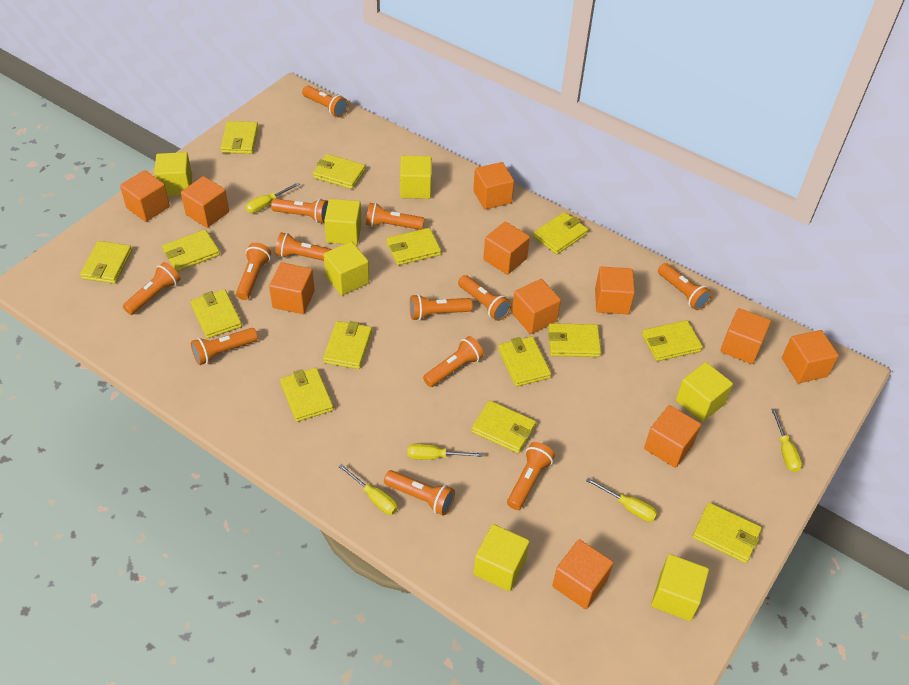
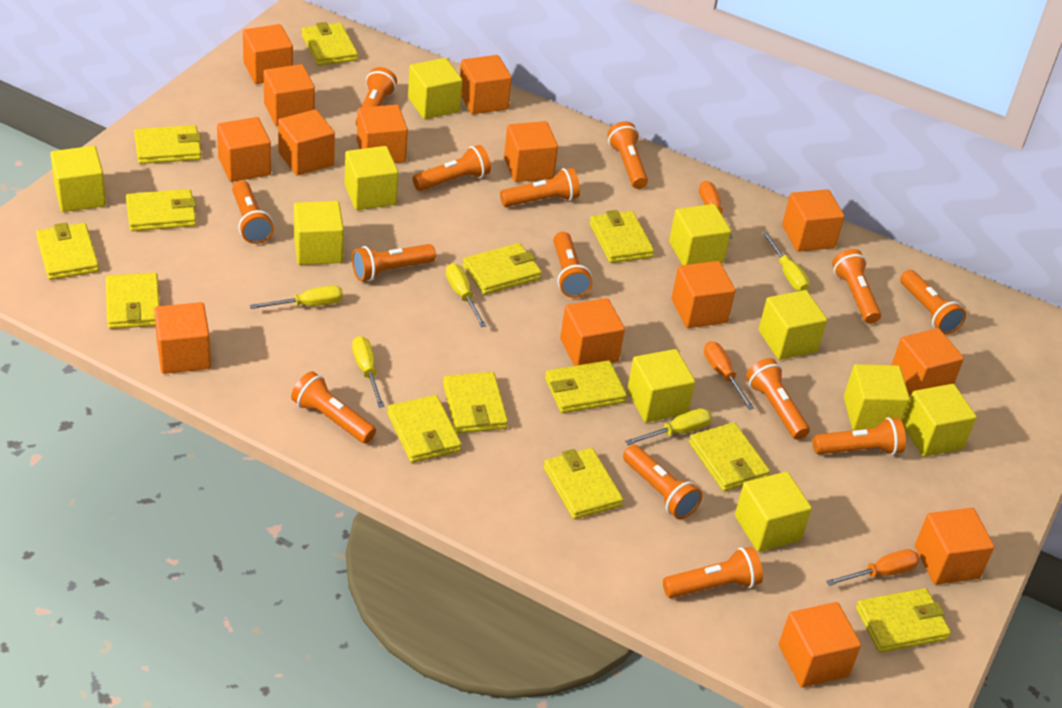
orange cube: [120,170,170,222] [181,176,229,228] [269,262,315,314] [473,162,514,210] [483,221,530,275] [512,279,561,334] [552,539,613,609] [595,267,635,314] [644,405,701,468] [720,308,771,364] [782,330,839,383] = 11 -> [154,302,211,374] [217,117,271,182] [243,24,293,84] [264,64,315,126] [278,109,335,175] [357,105,408,163] [460,55,512,114] [504,121,558,182] [560,298,625,366] [672,261,735,328] [779,602,861,687] [782,189,845,252] [891,328,964,396] [915,508,995,585] = 14
orange flashlight: [123,262,181,315] [191,328,258,365] [236,243,271,300] [271,199,328,223] [275,232,332,261] [302,86,348,117] [366,203,424,230] [384,470,455,516] [410,294,473,321] [423,336,484,387] [458,275,512,321] [507,442,555,510] [658,263,712,310] = 13 -> [232,181,274,244] [291,371,376,444] [352,244,436,281] [355,67,397,126] [413,145,491,191] [500,168,580,207] [553,232,592,298] [607,121,648,189] [623,445,702,519] [663,546,763,598] [746,358,810,440] [813,417,906,455] [832,249,881,324] [900,270,966,334] = 14
orange screwdriver: none = 0 -> [699,181,733,238] [704,341,754,410] [826,549,920,586] = 3
yellow cube: [154,152,192,196] [323,241,369,295] [324,199,362,245] [400,156,432,199] [473,524,530,591] [651,554,709,621] [676,362,733,422] = 7 -> [50,146,106,212] [294,201,344,265] [345,146,398,210] [408,58,462,119] [627,349,695,422] [669,204,731,265] [735,472,812,552] [759,290,827,360] [844,364,910,430] [902,384,977,457] = 10
yellow wallet: [80,241,132,284] [162,230,220,271] [191,289,242,339] [221,121,258,154] [280,368,334,422] [313,154,366,189] [323,321,372,369] [387,228,441,265] [471,400,536,454] [498,336,551,387] [533,212,588,254] [548,323,601,357] [642,320,703,361] [693,503,762,563] = 14 -> [36,223,99,280] [106,273,160,329] [126,189,196,231] [134,125,202,164] [302,22,358,66] [387,395,462,463] [443,372,508,433] [463,243,542,295] [544,448,623,519] [545,360,627,413] [589,210,654,263] [689,422,770,492] [856,588,951,653] = 13

